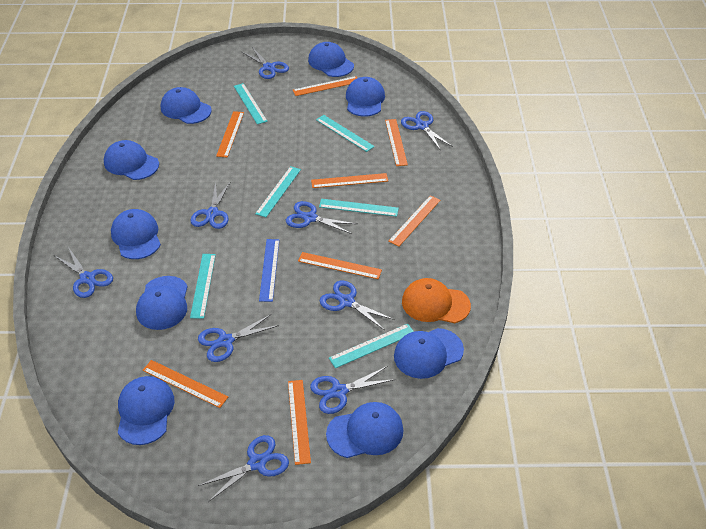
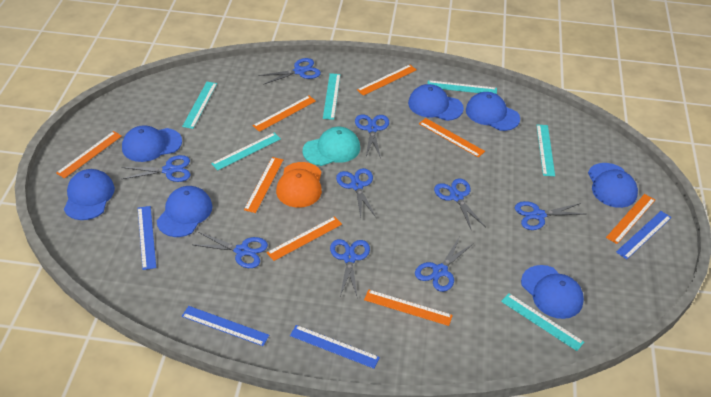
blue cap: [104,140,159,180] [111,209,161,259] [118,376,175,445] [136,276,188,330] [161,87,212,124] [308,42,354,77] [326,402,403,458] [346,77,385,117] [394,328,464,379] = 9 -> [64,169,115,220] [122,125,182,162] [157,186,213,237] [408,84,464,121] [466,92,520,131] [521,265,584,319] [588,163,638,208] = 7
blue ruler: [259,239,279,302] = 1 -> [138,206,156,270] [182,306,269,346] [290,325,380,369] [616,211,672,259] = 4
turquoise cap: none = 0 -> [303,127,360,166] = 1

